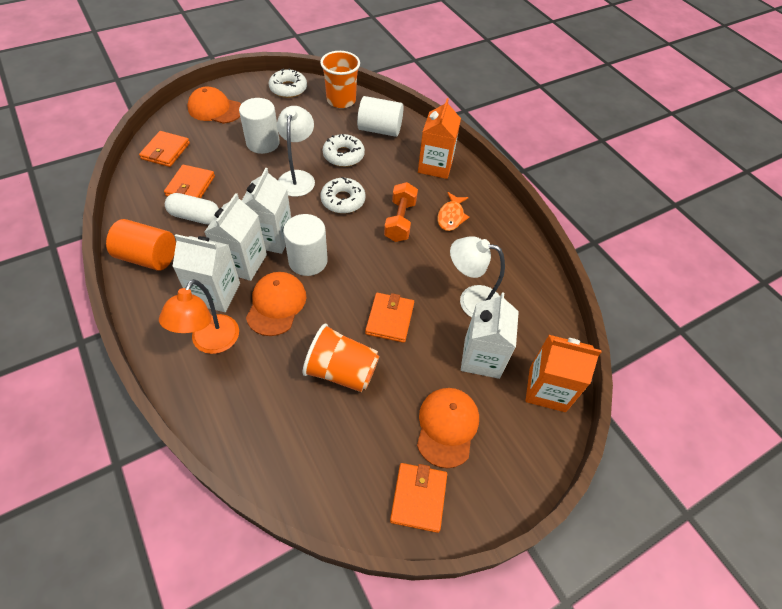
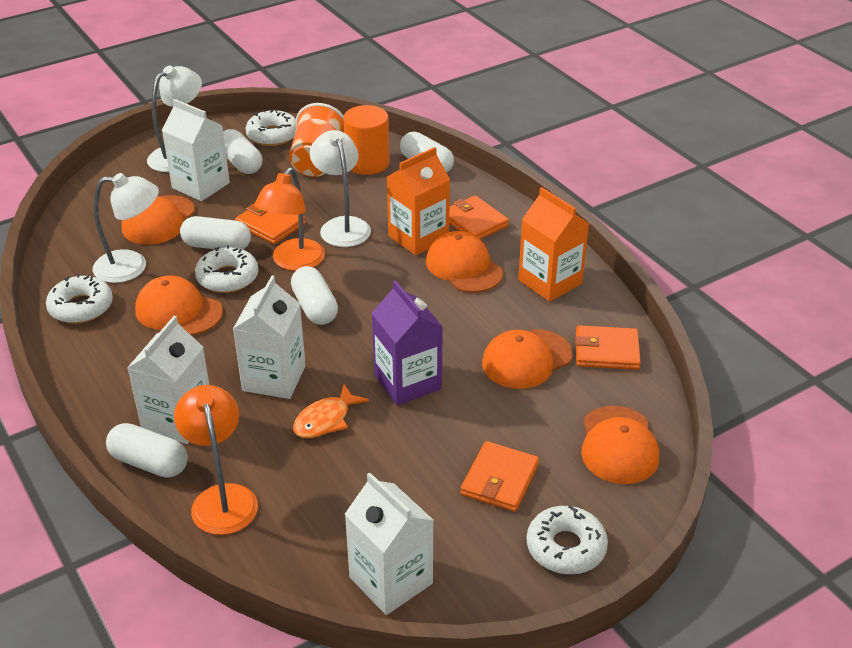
orange cap: [187,86,241,124] [246,272,306,336] [417,388,479,468] = 3 -> [122,195,195,245] [135,276,223,335] [426,231,503,293] [482,330,573,389] [581,406,659,484] = 5
orange cup: [302,323,379,392] [320,51,360,108] = 2 -> [289,103,344,177] = 1
orange dumbbell: [384,182,418,242] = 1 -> none = 0
orange lamp: [159,279,239,354] = 1 -> [174,385,258,535] [254,168,325,271] = 2
purple carton: none = 0 -> [372,280,443,405] = 1
white capsule: [165,193,219,224] = 1 -> [106,423,188,477] [180,216,251,249] [223,129,262,174] [291,266,338,325] [400,132,454,173] = 5
white cylinder: [239,98,280,154] [283,214,328,276] [357,96,404,137] = 3 -> none = 0
white donut: [269,68,307,98] [320,177,365,214] [323,134,365,167] = 3 -> [46,274,113,324] [195,245,259,293] [246,110,297,146] [527,505,608,574] = 4
white lamp: [277,106,315,197] [450,236,505,317] = 2 -> [93,173,159,283] [147,66,202,172] [310,130,371,247] = 3

